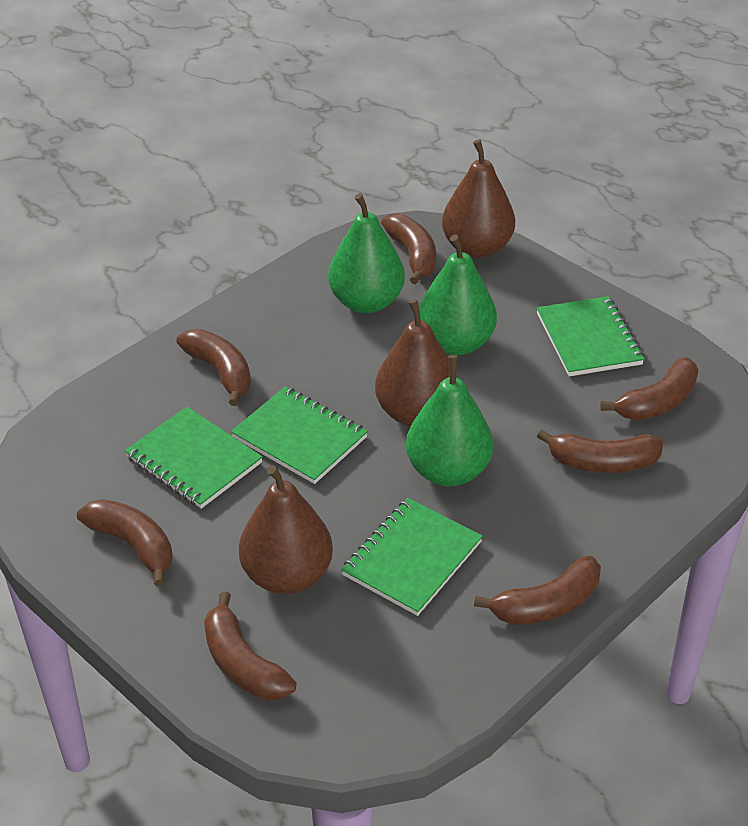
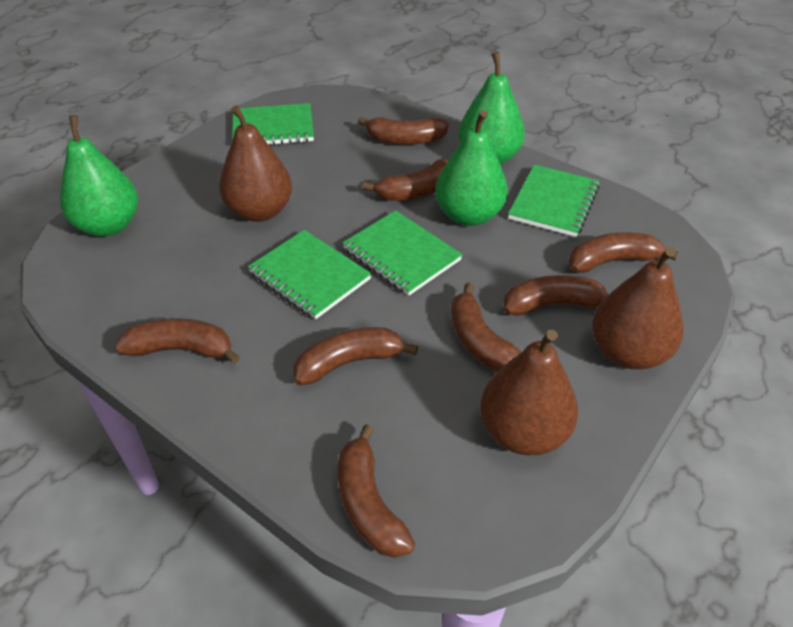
brown banana: [77,499,173,586] [177,329,251,406] [204,592,296,700] [381,214,436,284] [474,556,601,625] [537,430,663,473] [600,357,698,420] = 7 -> [115,318,240,364] [293,327,418,385] [338,424,415,558] [358,117,449,145] [363,159,449,201] [451,283,522,372] [503,275,609,316] [568,232,678,273] = 8

